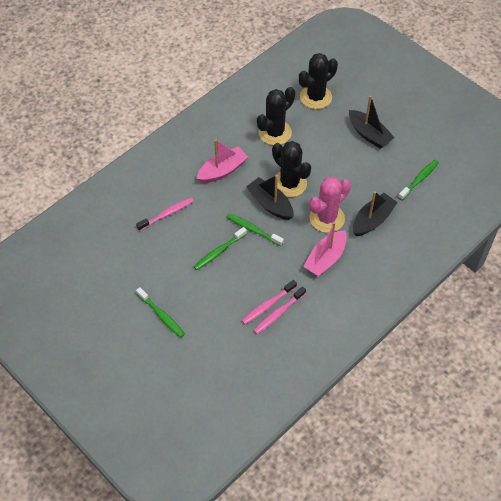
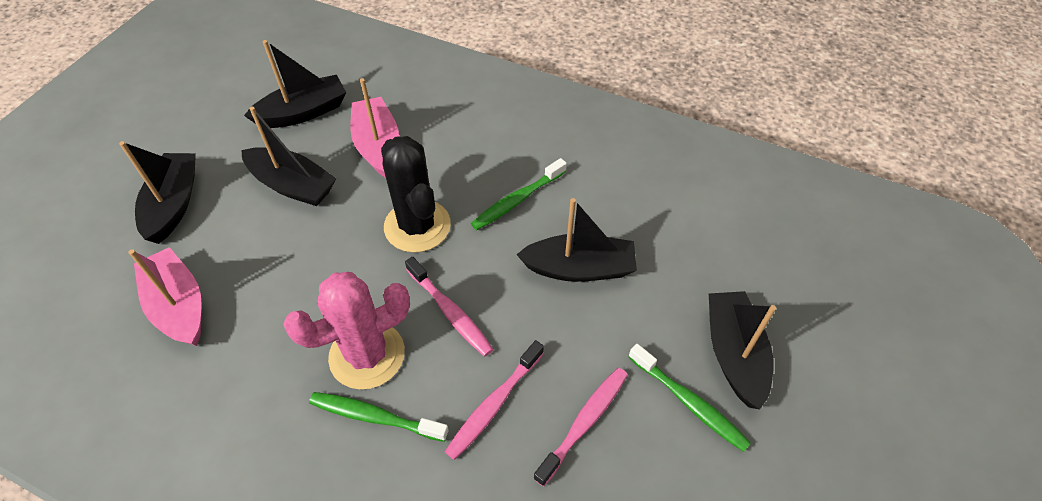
black boat: [246,175,293,220] [349,96,395,148] [353,191,398,236] = 3 -> [119,141,196,244] [241,107,336,206] [244,40,346,128] [516,198,637,282] [709,291,776,410] = 5
black cactus: [257,87,295,145] [272,141,311,197] [299,53,338,109] = 3 -> [381,136,451,253] = 1
green toothbrush: [136,287,185,338] [193,227,247,270] [226,213,284,246] [398,160,439,200] = 4 -> [309,392,449,442] [471,158,567,230] [628,344,751,452] = 3

